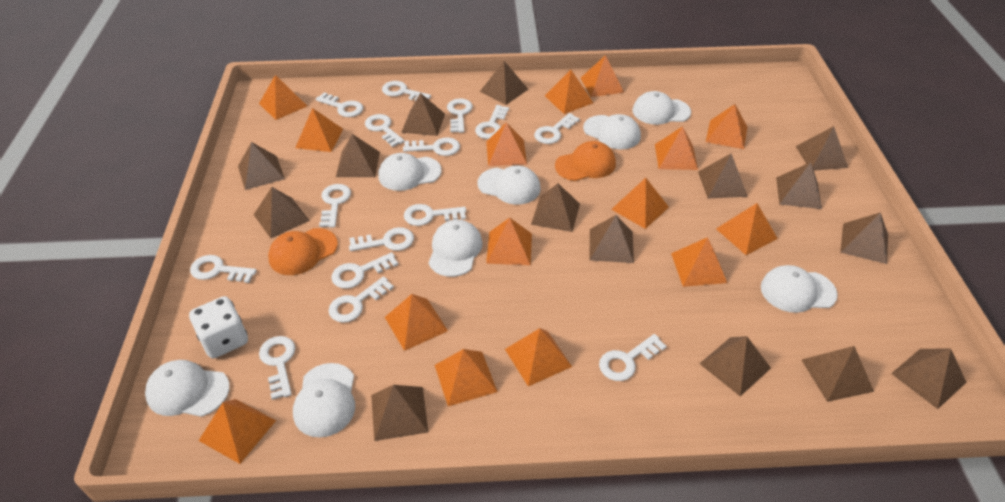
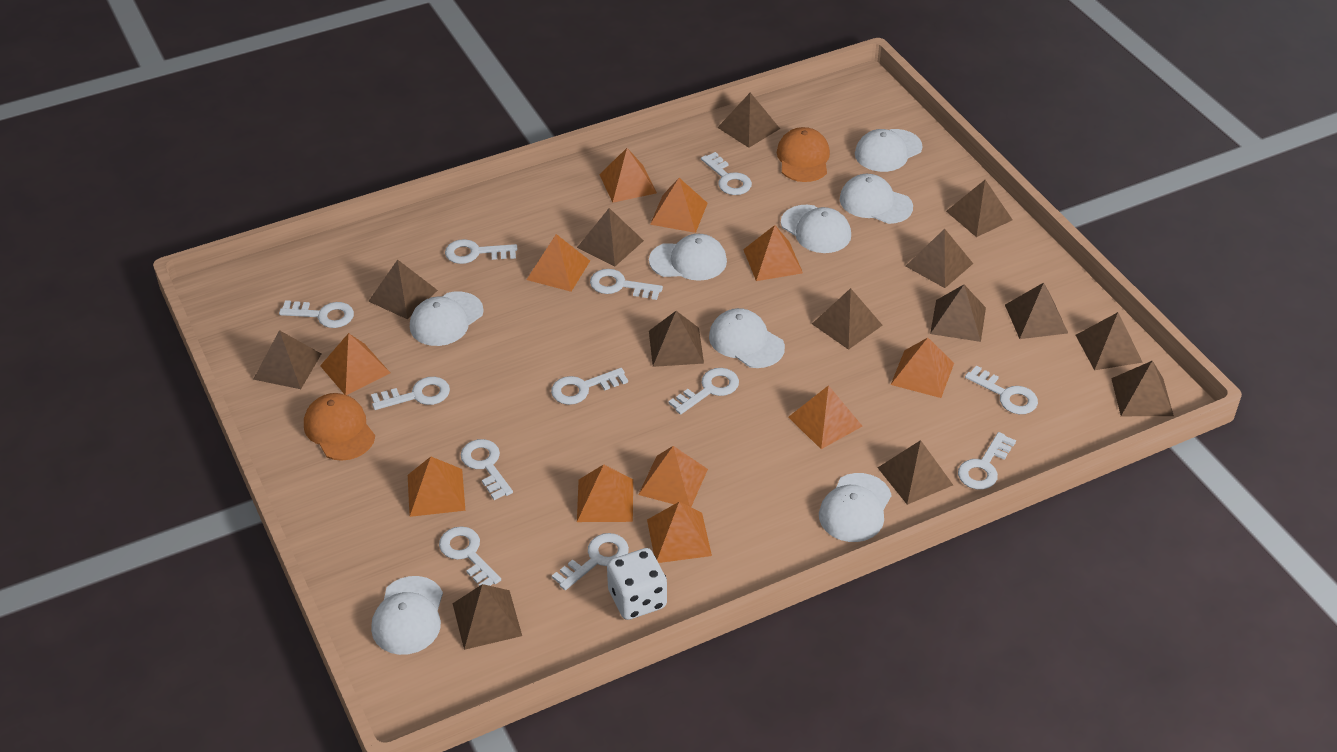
brown pyramid: [238,142,285,190] [254,187,310,238] [336,134,380,177] [371,385,428,441] [401,93,445,136] [480,61,528,105] [531,183,580,232] [590,215,634,263] [698,154,748,198] [700,336,771,396] [776,162,822,209] [796,126,848,171] [802,346,874,402] [840,212,888,264] [891,349,967,409] = 15 -> [253,330,321,389] [368,260,438,319] [452,584,522,650] [577,208,644,267] [649,311,704,367] [717,93,780,148] [812,288,883,350] [878,440,953,505] [906,229,973,288] [930,285,986,342] [946,180,1013,237] [1005,283,1068,339] [1076,312,1143,370] [1111,361,1174,416] = 14
orange pyramid: [199,399,276,464] [259,75,307,120] [295,108,343,152] [385,294,448,351] [435,349,498,406] [486,122,527,166] [486,218,532,265] [505,328,572,386] [545,70,593,114] [581,55,624,97] [611,178,669,229] [655,126,698,170] [671,237,727,287] [706,104,747,149] [716,203,778,255] = 15 -> [320,333,390,395] [408,457,465,517] [527,234,590,292] [577,464,633,522] [599,148,657,203] [638,446,708,507] [647,502,712,563] [650,178,708,233] [743,225,803,281] [788,385,862,449] [891,338,954,398] = 11
white key: [190,255,257,283] [259,336,295,400] [316,92,363,117] [319,184,351,228] [328,276,394,323] [331,252,398,289] [349,227,414,251] [365,114,405,147] [382,81,431,101] [403,137,460,156] [404,204,466,226] [447,98,473,133] [475,105,509,139] [534,113,580,144] [599,334,667,381] = 15 -> [279,300,354,328] [371,377,450,410] [439,526,501,586] [445,239,518,264] [461,439,513,500] [551,368,628,405] [552,533,629,590] [590,269,663,300] [668,368,739,414] [701,152,752,195] [958,432,1016,489] [965,365,1038,414] = 12

